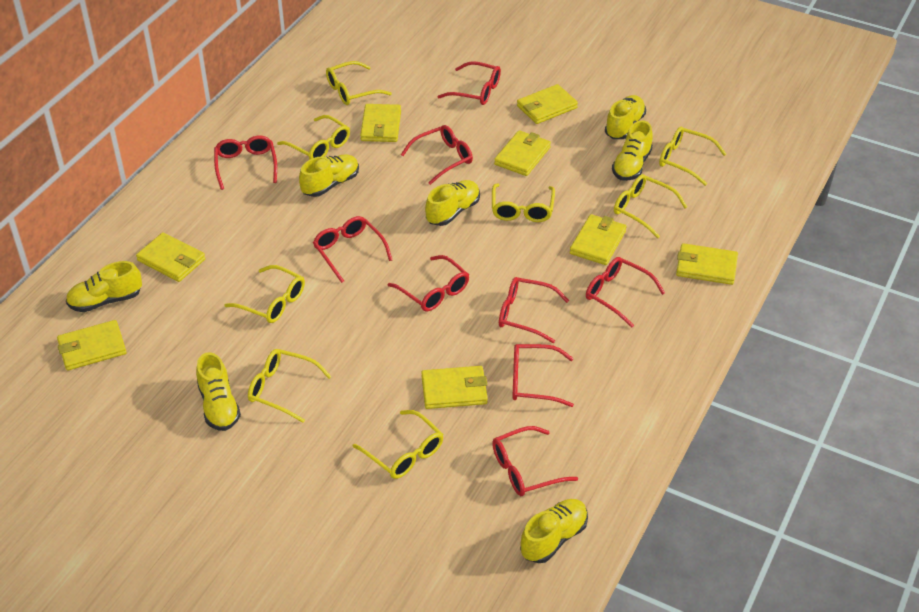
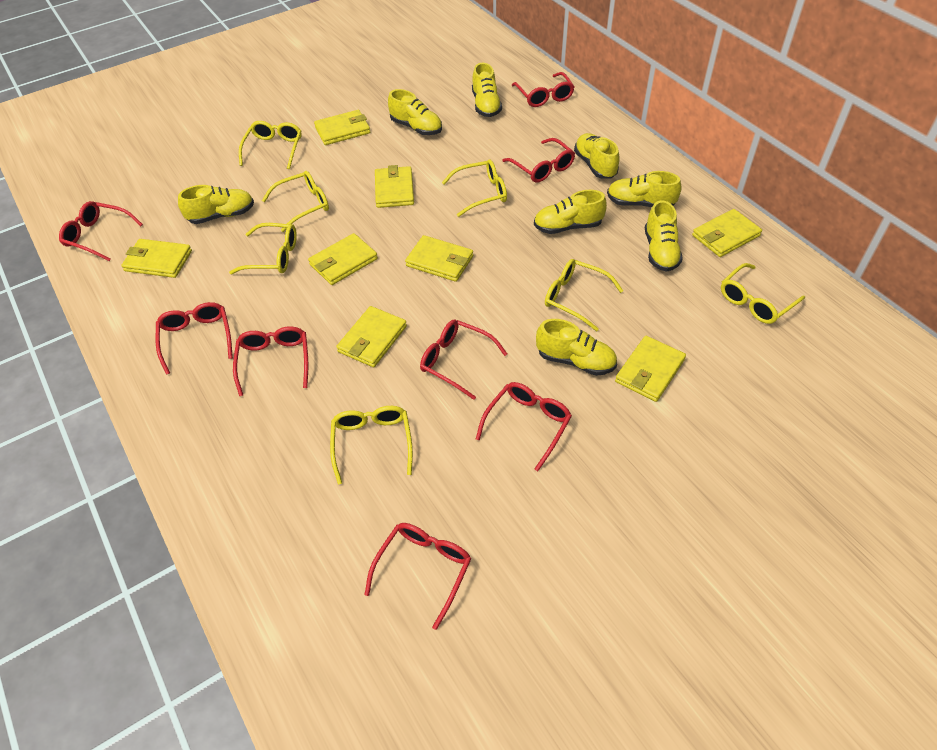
red glasses: [214,135,277,190] [313,216,392,283] [388,255,469,312] [401,125,473,185] [437,61,501,105] [492,426,578,496] [499,277,569,343] [512,344,574,407] [586,257,665,328] = 9 -> [59,201,143,261] [156,302,233,375] [233,326,308,396] [364,523,471,630] [420,320,507,400] [476,382,572,471] [502,138,575,183] [512,72,574,107] = 8
yellow glasses: [224,265,305,323] [248,349,332,423] [277,115,350,159] [326,61,392,105] [353,410,443,479] [492,184,555,222] [614,174,687,238] [659,127,726,186] = 8 -> [229,223,297,274] [239,121,302,169] [262,171,329,232] [330,406,413,485] [442,159,507,217] [545,259,623,331] [721,263,805,324] = 7
yellow shoe: [66,261,142,312] [196,352,241,431] [299,154,359,197] [425,180,480,226] [520,499,588,563] [605,95,646,139] [612,120,653,181] = 7 -> [178,185,254,224] [388,89,442,135] [472,63,502,117] [534,190,607,234] [536,319,617,376] [574,133,619,178] [607,171,682,207] [645,200,683,272] = 8

